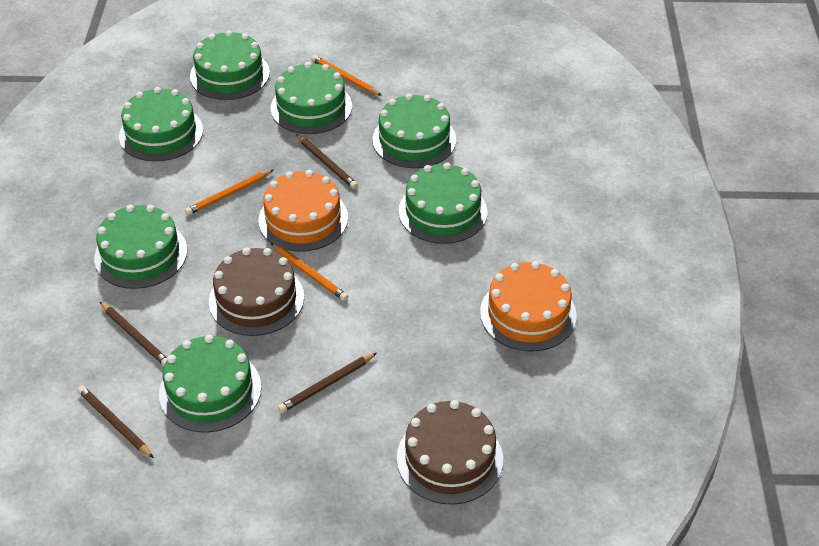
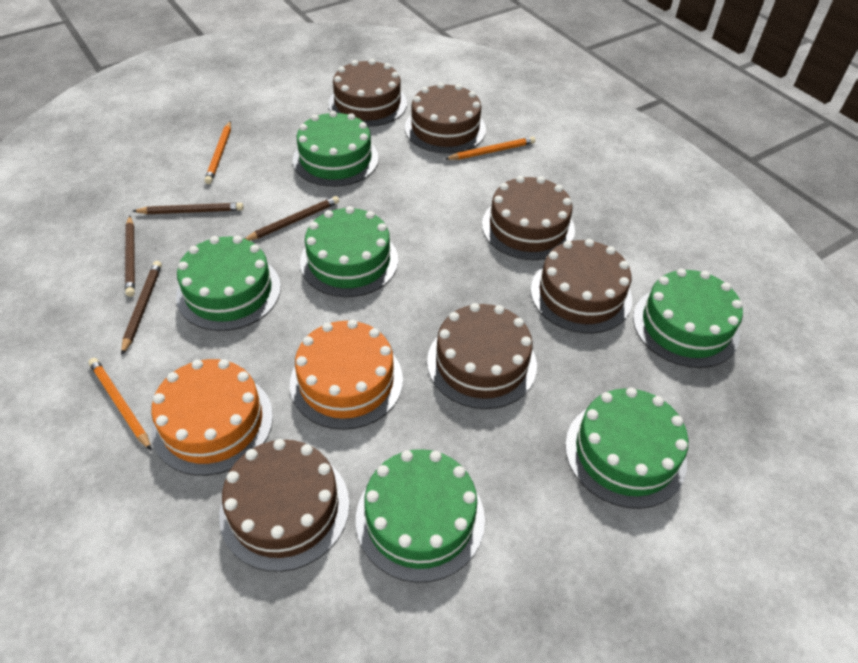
brown cake: [209,248,304,336] [397,400,503,505] = 2 -> [219,439,349,572] [328,59,407,127] [405,82,486,154] [427,303,537,409] [482,176,575,260] [531,239,632,334] = 6
green cake: [94,205,187,289] [119,87,203,162] [159,335,261,433] [190,30,270,100] [271,62,352,134] [372,93,456,168] [398,162,487,244] = 7 -> [176,236,281,331] [293,111,379,187] [300,206,398,297] [356,449,485,583] [565,387,688,509] [633,269,743,368] = 6

